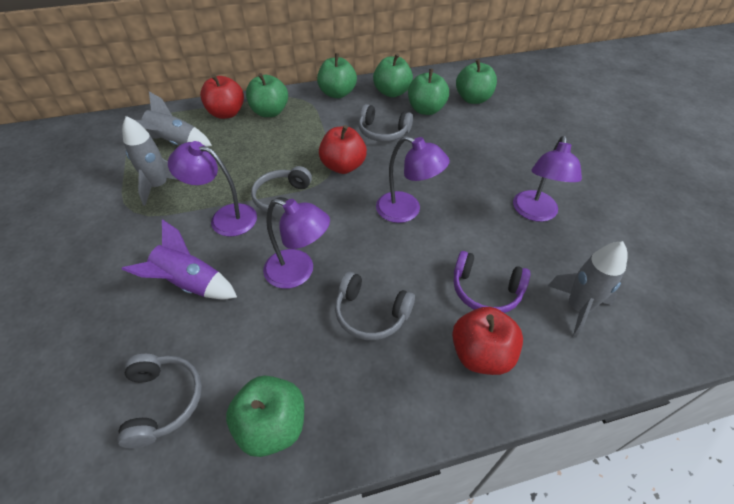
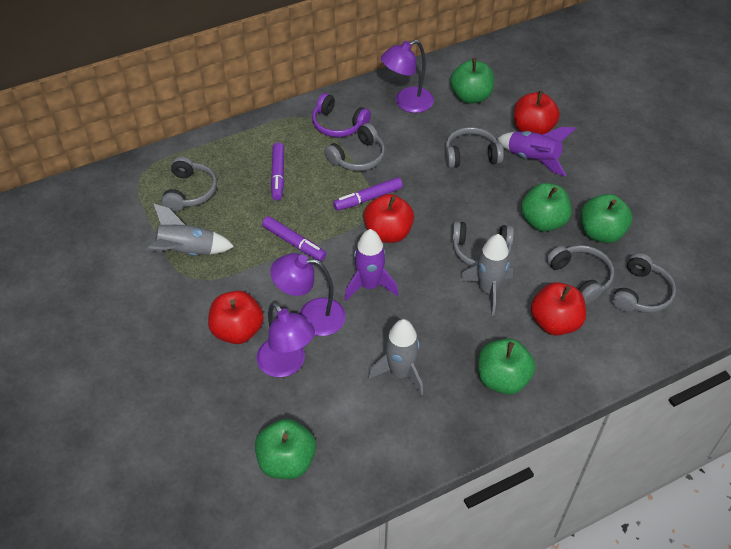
green apple: [226,376,304,457] [246,73,288,117] [317,53,357,98] [373,53,413,97] [408,69,449,115] [456,59,497,104] = 6 -> [255,419,316,479] [450,58,494,104] [478,338,536,395] [521,183,572,232] [581,194,632,243] = 5
grey headphones: [117,354,202,449] [251,166,312,221] [335,272,415,340] [359,104,413,142] = 4 -> [161,157,217,211] [324,123,385,171] [445,127,504,168] [452,221,514,266] [547,245,614,304] [612,253,676,313] = 6
purple lamp: [168,141,257,237] [263,199,330,289] [376,136,450,223] [513,136,582,222] = 4 -> [256,302,315,377] [270,253,346,336] [381,40,434,113] = 3
purple marker: none = 0 -> [262,216,326,261] [271,143,284,201] [333,177,403,211] = 3
purple rocket: [122,219,237,300] = 1 -> [344,229,399,301] [497,127,576,176] = 2
red apple: [200,74,244,119] [319,125,367,174] [452,307,523,375] = 3 -> [208,291,264,344] [363,194,414,243] [514,91,560,135] [531,282,586,336] = 4

